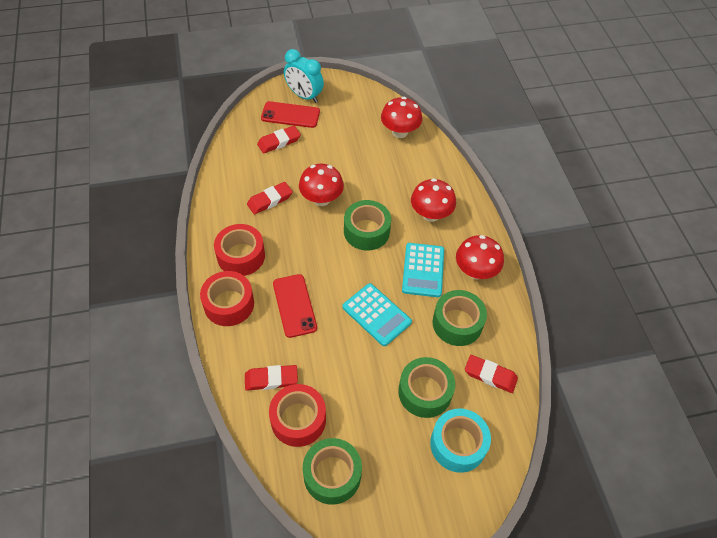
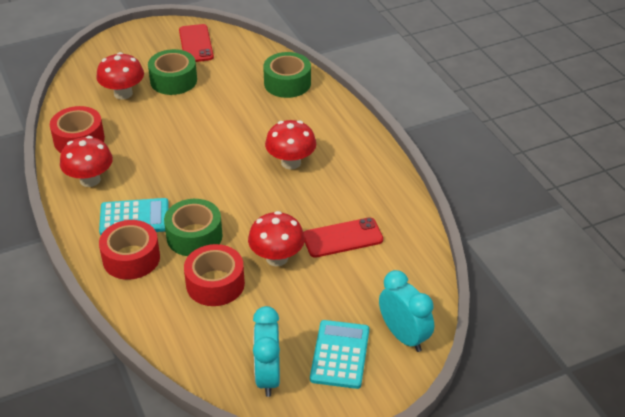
green tape: [303,438,362,505] [344,200,391,250] [398,357,455,418] [433,290,487,346] = 4 -> [148,49,197,95] [164,199,223,256] [263,52,311,98] = 3
red eraser: [245,365,298,391] [247,182,293,215] [257,126,301,154] [465,355,518,393] = 4 -> none = 0
turquoise clock: [284,49,324,103] = 1 -> [253,306,280,397] [379,270,434,352] = 2
turquoise tape: [430,409,491,473] = 1 -> none = 0

